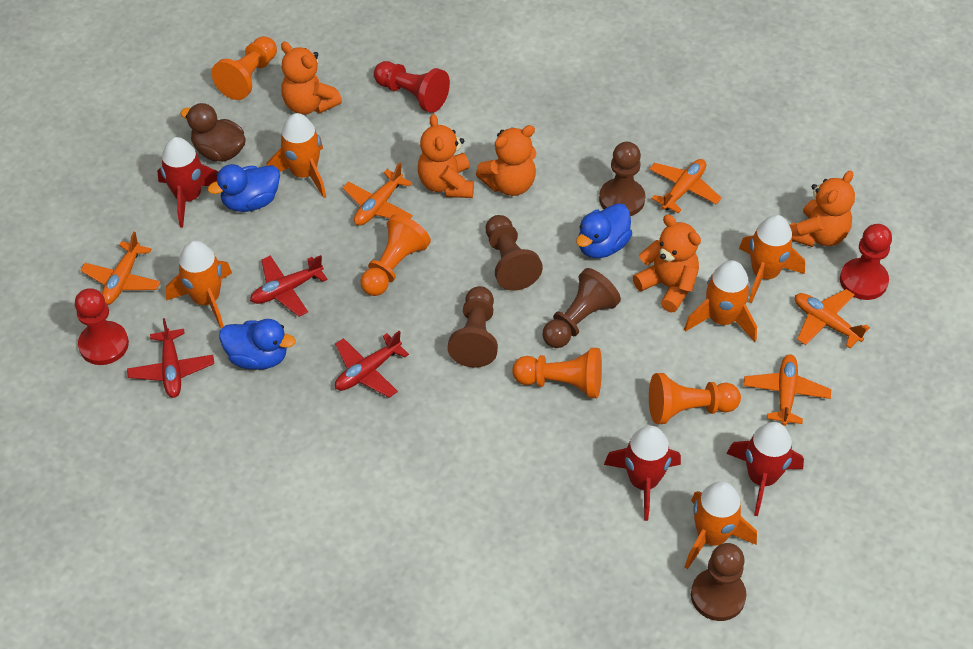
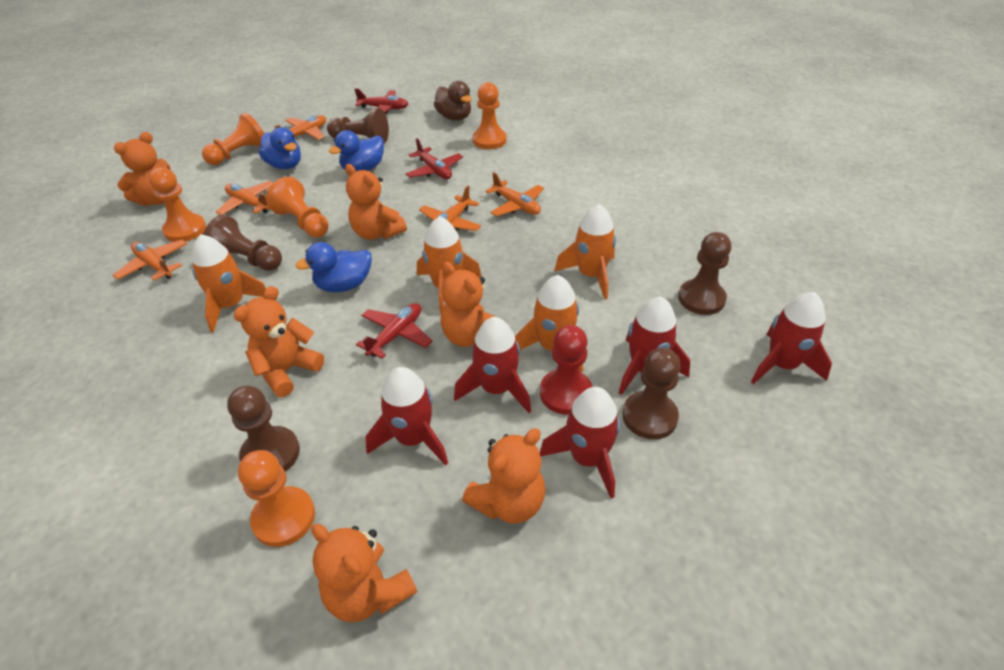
orange pawn: [211,36,277,100] [360,214,431,296] [513,348,602,398] [649,373,741,424] = 4 -> [149,167,206,242] [202,113,264,165] [238,450,315,547] [266,177,329,238] [473,82,507,149] = 5
orange rocket: [166,241,232,329] [266,113,326,198] [684,260,757,342] [685,481,757,569] [739,215,805,303] = 5 -> [192,234,266,333] [417,216,482,314] [515,275,583,372] [554,204,616,300] = 4
orange teddy bear: [281,42,342,115] [418,114,474,198] [476,125,537,196] [633,214,701,312] [790,170,855,247] = 5 -> [114,132,171,206] [233,286,324,397] [311,524,417,622] [345,164,407,240] [440,262,495,347] [462,428,545,523] = 6
red pawn: [75,288,129,365] [374,61,450,113] [840,224,892,300] = 3 -> [540,325,593,415] = 1
red rocket: [157,137,218,227] [604,426,681,521] [727,422,804,516] = 3 -> [365,367,448,466] [454,317,531,413] [540,387,620,498] [619,297,690,395] [751,292,832,384] = 5

